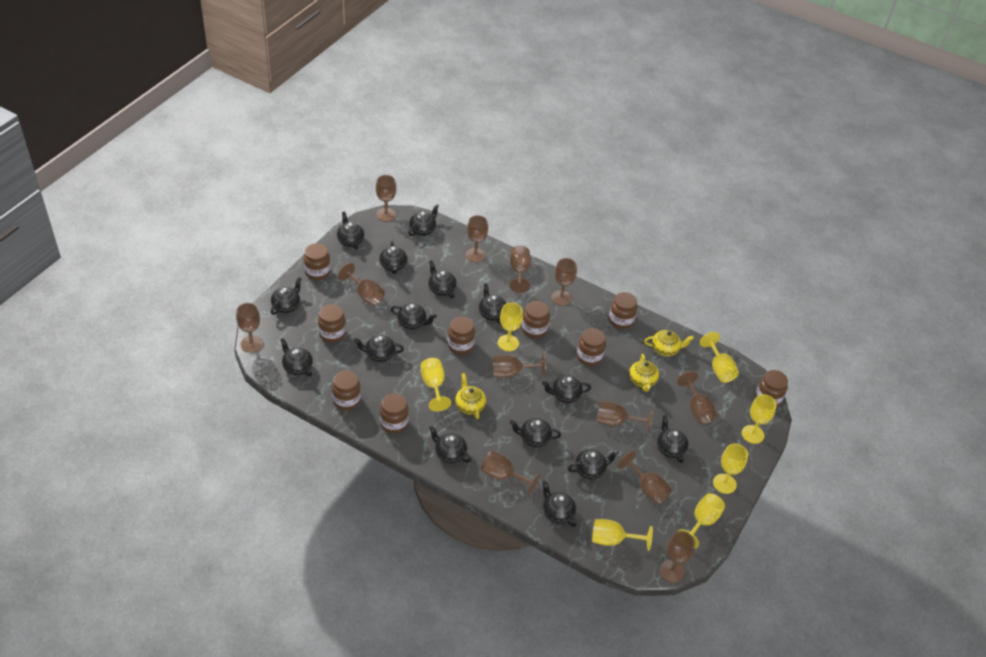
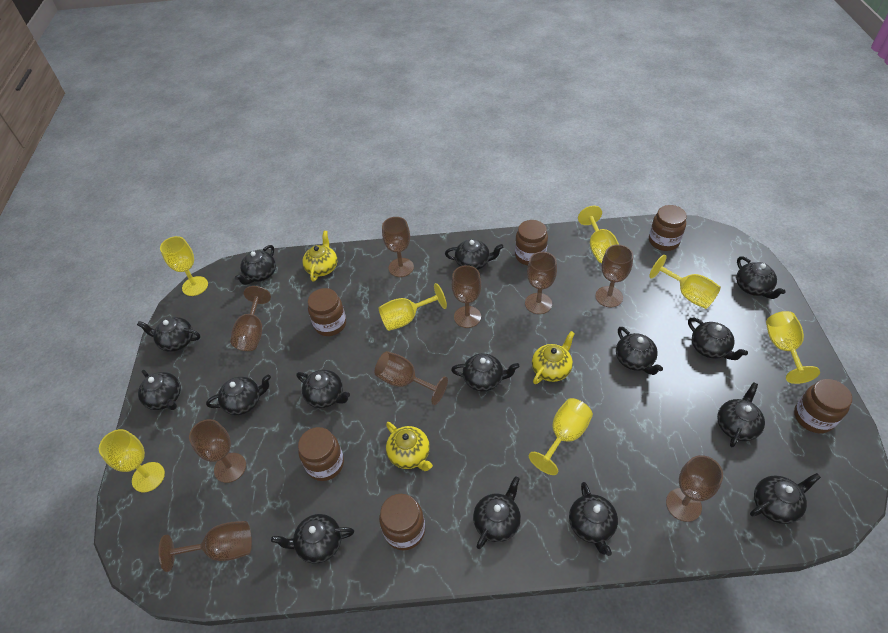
brown goblet: [236,303,263,353] [338,263,385,306] [376,175,396,222] [466,215,488,263] [481,450,540,495] [493,354,546,378] [509,246,531,293] [551,258,577,306] [597,401,653,432] [618,451,672,505] [660,531,695,583] [677,371,717,424] = 12 -> [158,521,252,572] [189,419,246,483] [230,286,271,351] [374,351,448,405] [382,217,414,277] [452,265,481,328] [525,252,557,314] [595,244,633,307] [666,455,723,522] = 9
brown jar: [304,244,330,280] [318,304,346,343] [332,371,361,410] [380,393,409,434] [448,316,475,355] [522,301,550,338] [577,328,606,366] [609,292,637,329] [755,370,788,407] = 9 -> [298,427,344,481] [308,288,346,336] [379,494,425,550] [515,220,548,265] [649,205,687,251] [794,379,852,433] = 6

